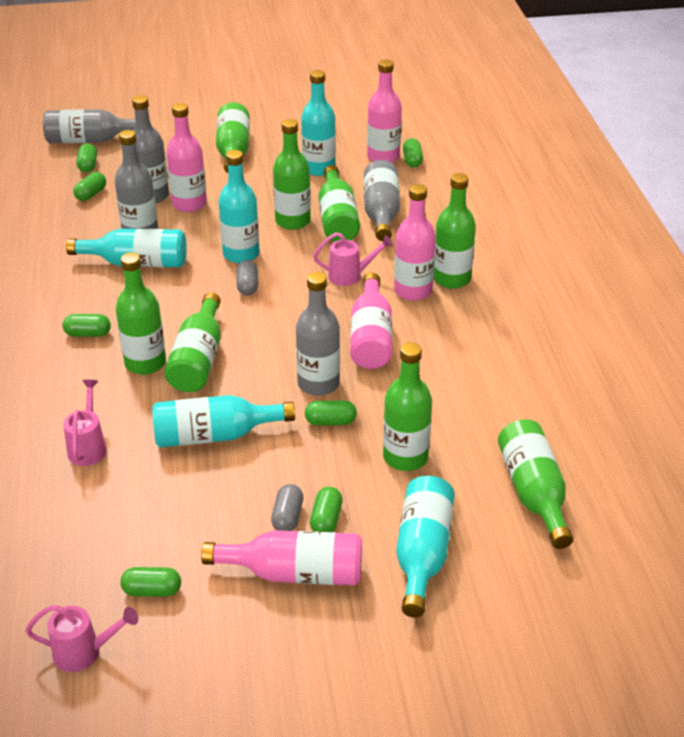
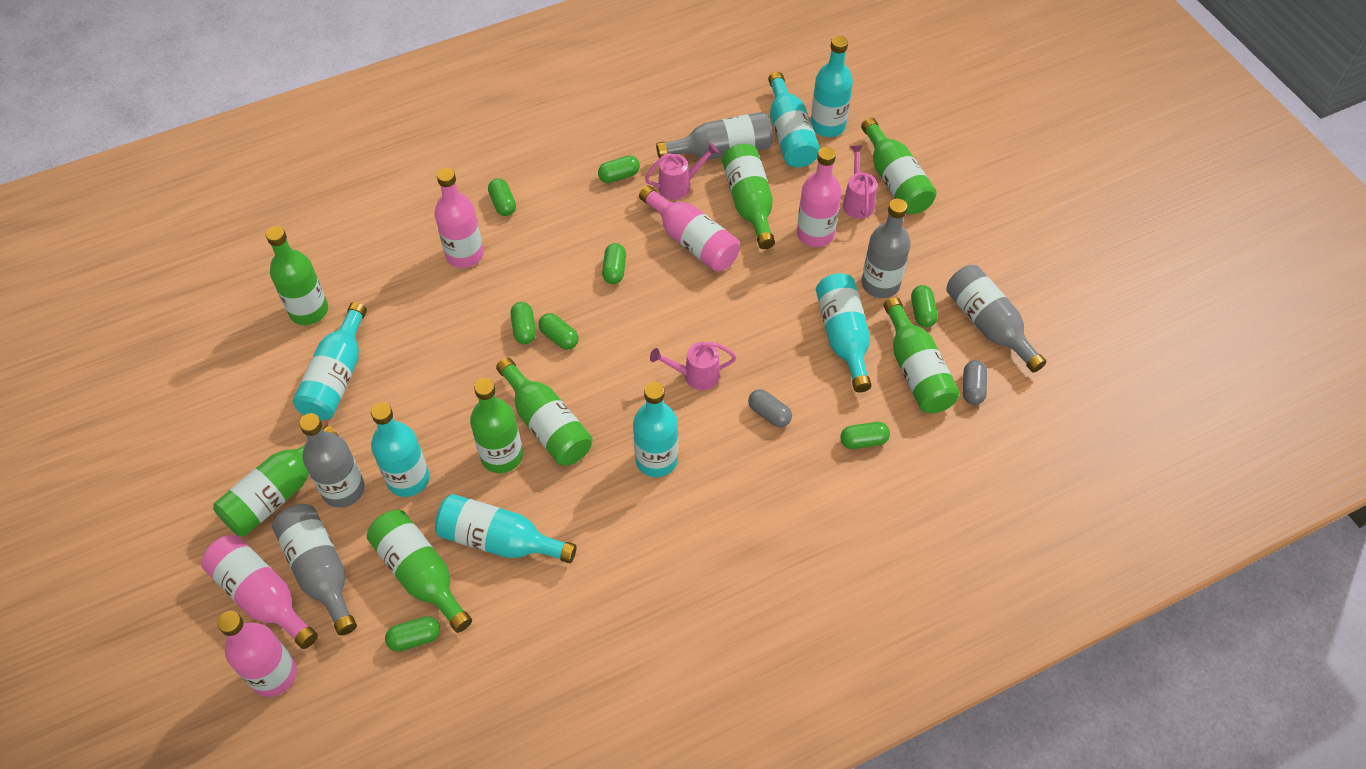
green capsule: [63,314,111,337] [73,172,106,201] [77,143,97,173] [120,567,181,597] [305,400,357,426] [310,487,343,532] [403,138,423,167] = 7 -> [385,616,440,652] [488,178,516,216] [510,302,536,344] [539,313,579,350] [598,155,640,183] [602,243,626,284] [840,422,890,449] [911,285,938,328] = 8
turquoise bottle: [66,229,187,267] [152,395,295,448] [219,150,260,263] [301,70,336,176] [396,476,455,618] = 5 -> [293,302,367,420] [371,402,429,497] [435,494,577,563] [633,382,678,477] [768,72,820,167] [811,36,853,137] [816,273,872,392] = 7

